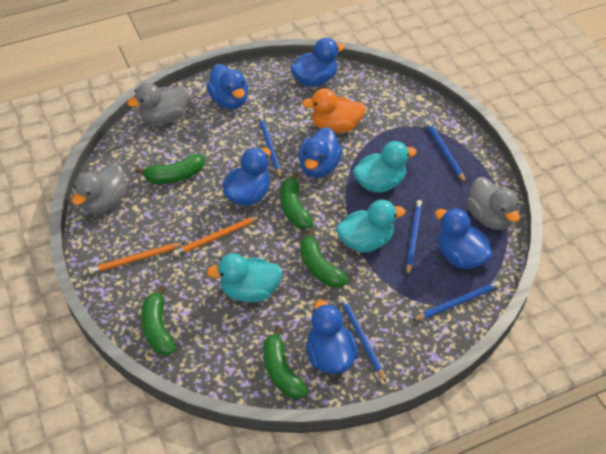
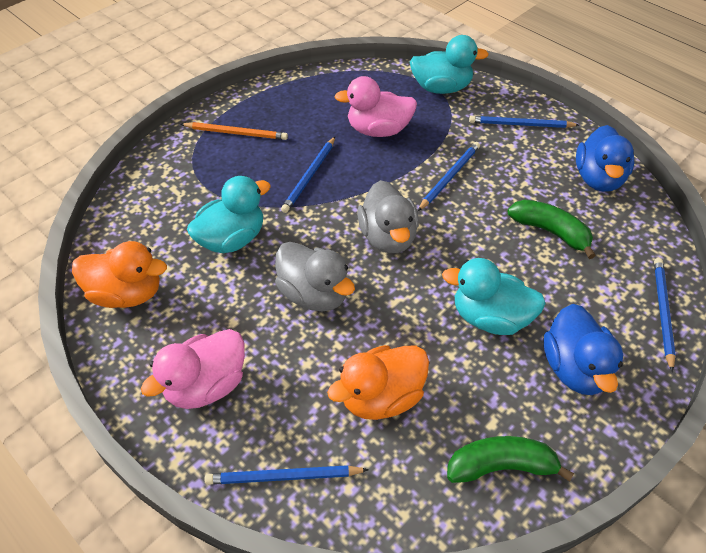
blue duck: [206,64,248,109] [222,148,271,206] [290,38,345,87] [299,127,342,178] [306,300,358,374] [435,208,492,269] = 6 -> [543,304,623,395] [576,125,634,192] = 2
green banana: [136,154,205,184] [141,286,176,355] [263,326,308,399] [280,172,314,229] [300,229,349,288] = 5 -> [447,436,574,483] [508,200,596,259] = 2
grey duck: [72,163,127,214] [127,83,189,124] [467,177,520,230] = 3 -> [275,242,355,312] [357,180,419,253] = 2
orange duck: [302,88,366,133] = 1 -> [72,241,167,308] [327,345,429,420] = 2
orange pencil: [89,243,185,274] [173,216,261,256] = 2 -> [181,122,288,140] = 1
pink duck: none = 0 -> [141,329,245,409] [334,76,417,137] = 2

